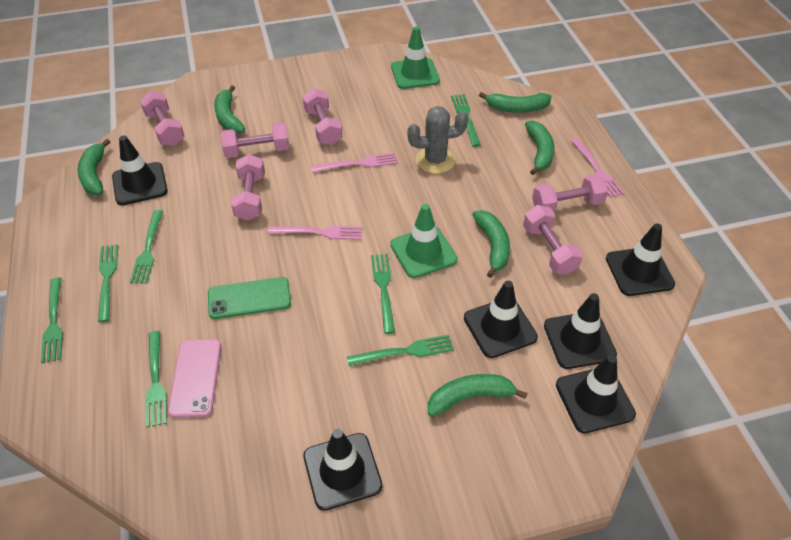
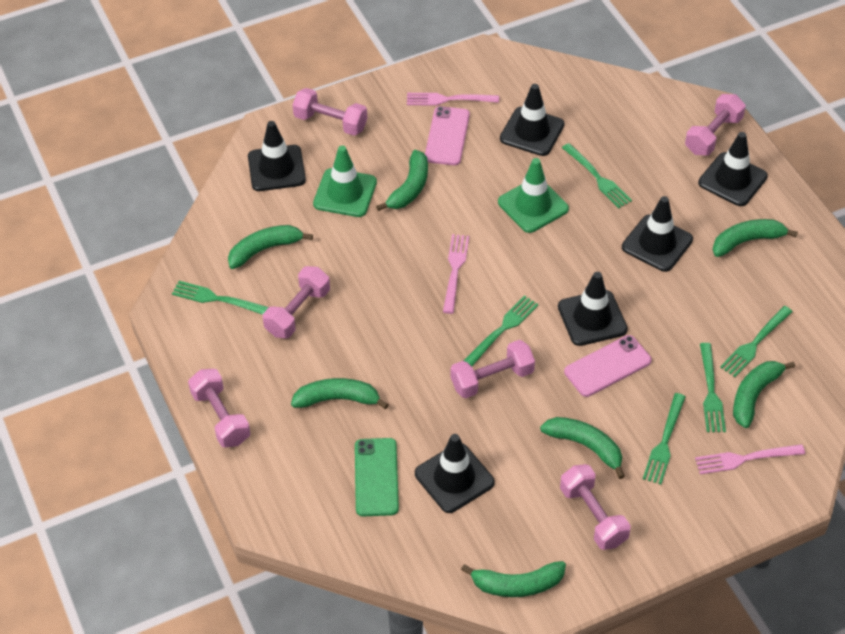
green banana: [78,139,110,195] [214,85,245,134] [428,374,528,417] [472,210,510,278] [479,92,552,113] [525,121,554,175] = 6 -> [228,225,313,269] [291,378,389,409] [376,150,428,211] [461,561,566,597] [540,417,625,479] [712,219,798,257] [733,361,795,428] = 7
green fork: [41,278,63,363] [98,244,118,322] [130,210,163,284] [146,331,167,428] [347,335,454,366] [371,254,395,334] [451,94,481,147] = 7 -> [172,281,269,315] [464,295,538,366] [562,143,632,208] [643,393,686,485] [700,343,726,432] [720,306,793,377] = 6
grey cactus: [407,106,468,174] = 1 -> none = 0
pink phone: [168,339,221,418] = 1 -> [425,106,470,165] [564,335,652,397] = 2

